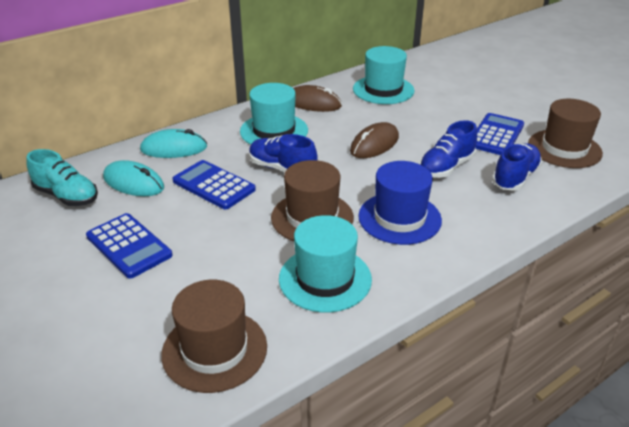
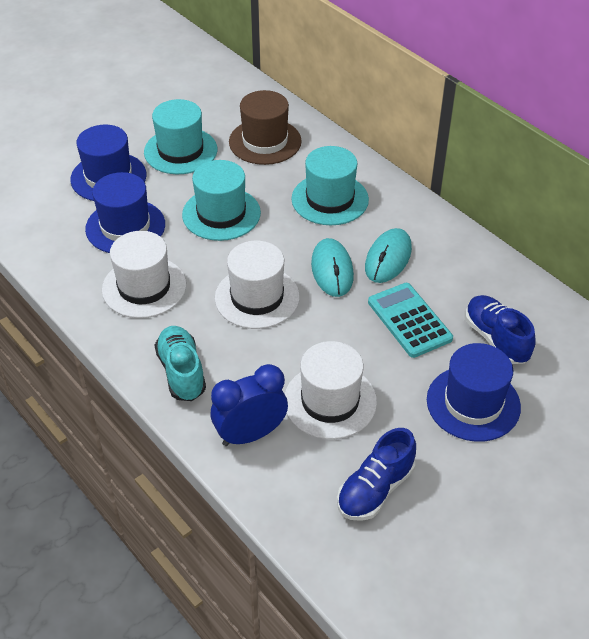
blue calculator: [86,213,173,279] [173,160,256,209] [475,113,524,155] = 3 -> none = 0
blue clock: none = 0 -> [211,364,288,446] = 1
blue hat: [358,161,442,245] = 1 -> [70,125,146,201] [85,172,165,253] [427,343,521,442] = 3
blue shoe: [249,134,318,172] [419,120,477,178] [492,143,543,191] = 3 -> [337,428,416,521] [465,295,536,364] = 2
brown hat: [161,280,267,393] [271,160,354,241] [528,99,603,168] = 3 -> [229,90,302,165] = 1
brown mouse: [293,85,342,112] [350,122,399,158] = 2 -> none = 0
turquoise calculator: none = 0 -> [368,283,453,358] = 1
white hat: none = 0 -> [102,231,186,318] [215,241,300,329] [285,341,377,439] = 3

